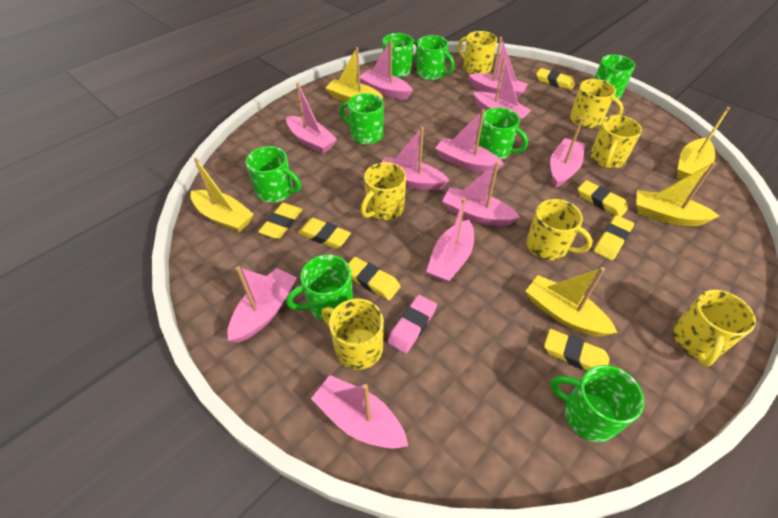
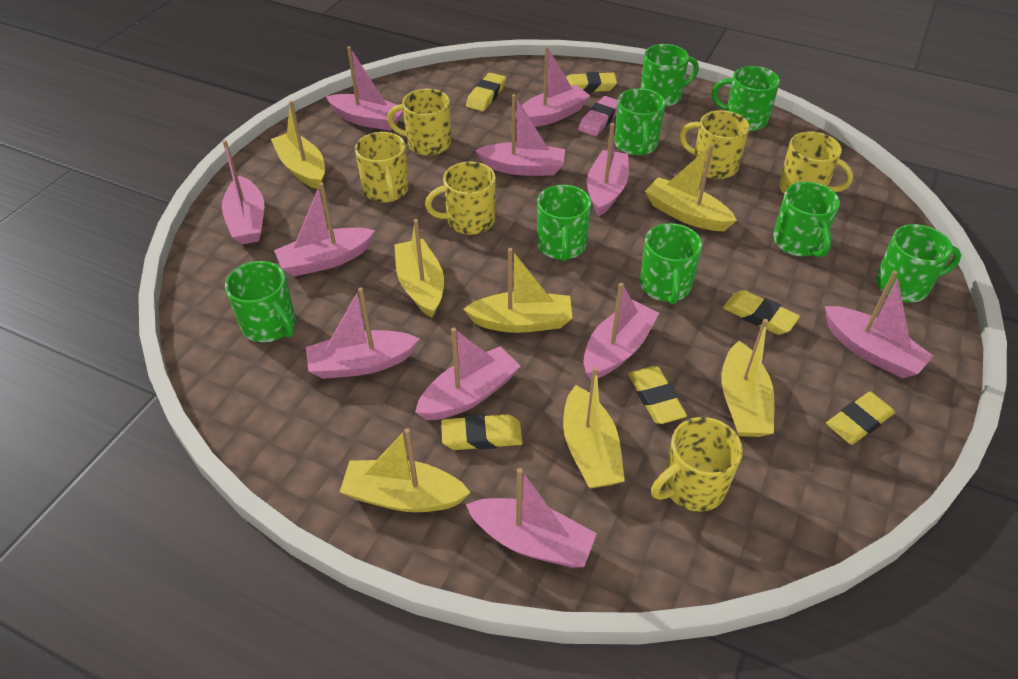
yellow boat: [190,158,254,232] [325,47,383,102] [526,267,617,337] [636,162,719,226] [677,107,730,179] = 5 -> [271,101,325,190] [340,428,471,512] [394,219,444,318] [463,248,572,333] [563,367,625,489] [645,144,737,231] [721,319,774,437] = 7
yellow eraser: [258,203,303,239] [298,218,351,249] [348,257,401,300] [536,68,575,90] [544,329,610,371] [578,180,628,217] [594,215,634,260] = 7 -> [441,414,523,450] [466,73,506,111] [566,72,617,93] [628,366,687,424] [723,290,800,335] [826,392,895,445] = 6
yellow mug: [321,299,384,370] [361,162,406,220] [458,31,497,74] [527,199,593,261] [570,79,624,129] [590,115,642,169] [673,290,756,367] = 7 -> [355,132,409,202] [387,89,451,156] [425,161,496,235] [651,417,743,512] [679,110,750,179] [779,132,853,194] = 6

